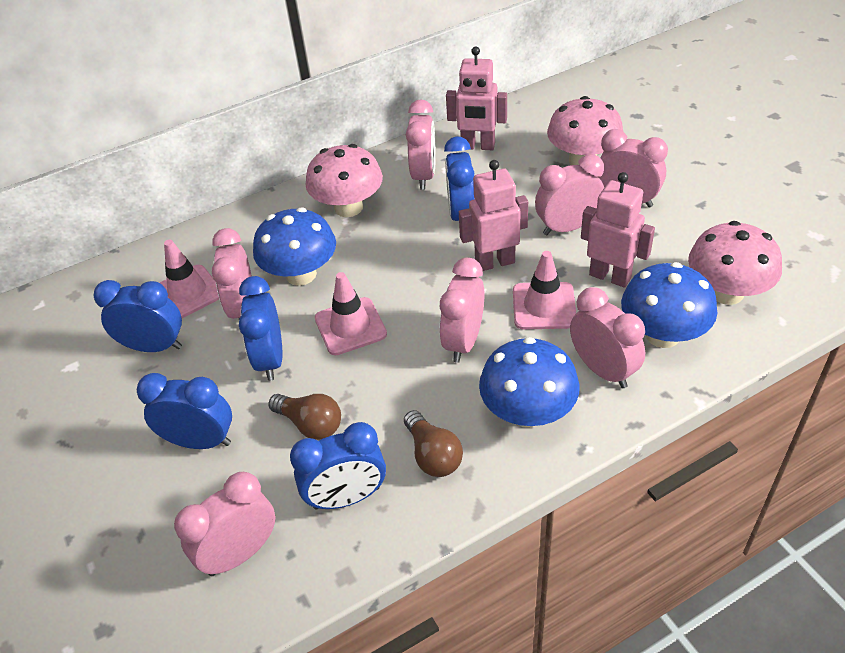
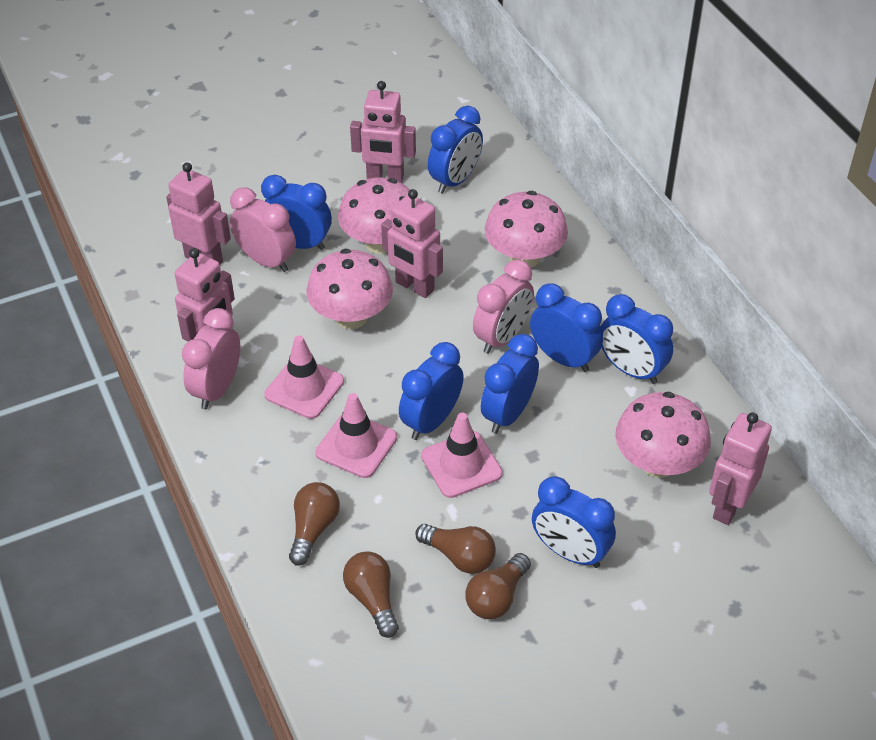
blue clock: [94,280,182,352] [137,373,232,449] [239,276,282,381] [290,422,386,510] [444,136,475,221] = 5 -> [261,175,332,250] [399,342,464,440] [428,106,483,194] [481,334,539,434] [530,283,603,372] [532,476,616,568] [601,294,673,384] = 7
blue mushroom: [253,208,336,286] [479,337,580,428] [621,262,717,348] = 3 -> none = 0
brown light bulb: [268,394,341,440] [404,410,463,477] = 2 -> [289,482,340,565] [343,551,399,638] [415,524,496,574] [465,553,531,619] = 4
pink clock: [174,472,275,576] [212,228,252,319] [406,99,436,190] [440,258,485,363] [535,154,604,235] [570,287,645,388] [598,129,668,208] = 7 -> [182,308,240,409] [230,187,296,272] [473,259,534,354] = 3
pink mushroom: [305,144,383,217] [547,96,623,165] [688,221,782,305] = 3 -> [307,249,393,329] [338,177,410,254] [485,191,568,268] [615,392,711,478] = 4
pink robot: [446,46,507,150] [459,160,528,271] [581,172,655,288] = 3 -> [166,162,231,265] [175,248,235,342] [350,81,416,183] [381,189,443,298] [709,412,772,525] = 5

